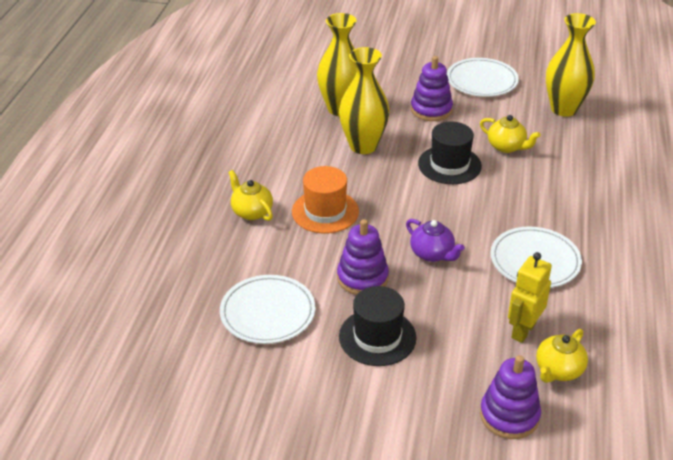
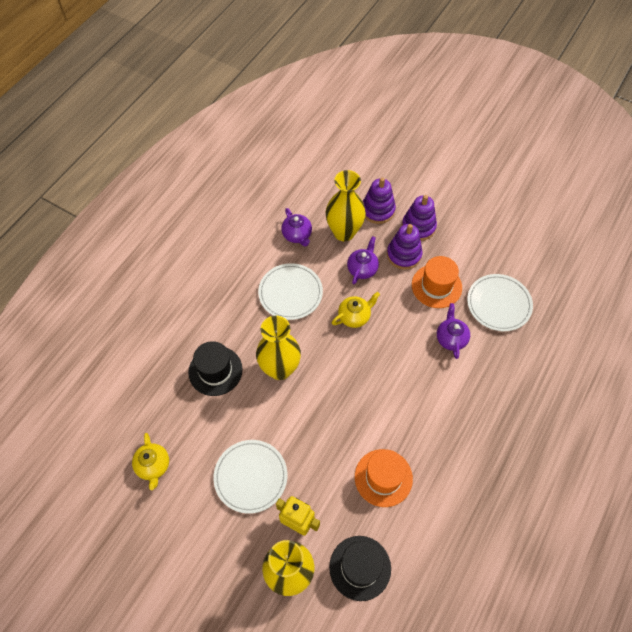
orange hat: [292,166,359,234] = 1 -> [355,449,413,507] [412,256,462,308] = 2
purple teapot: [406,219,465,262] = 1 -> [281,208,312,247] [347,236,379,284] [437,303,470,359] = 3
yellow teapot: [228,170,273,221] [480,115,541,153] [536,329,588,383] = 3 -> [132,433,169,490] [332,292,380,328] = 2

